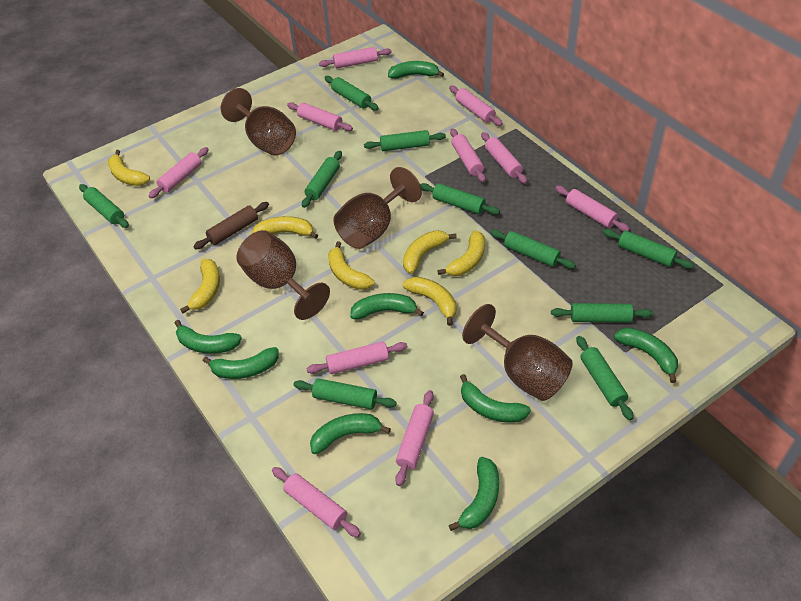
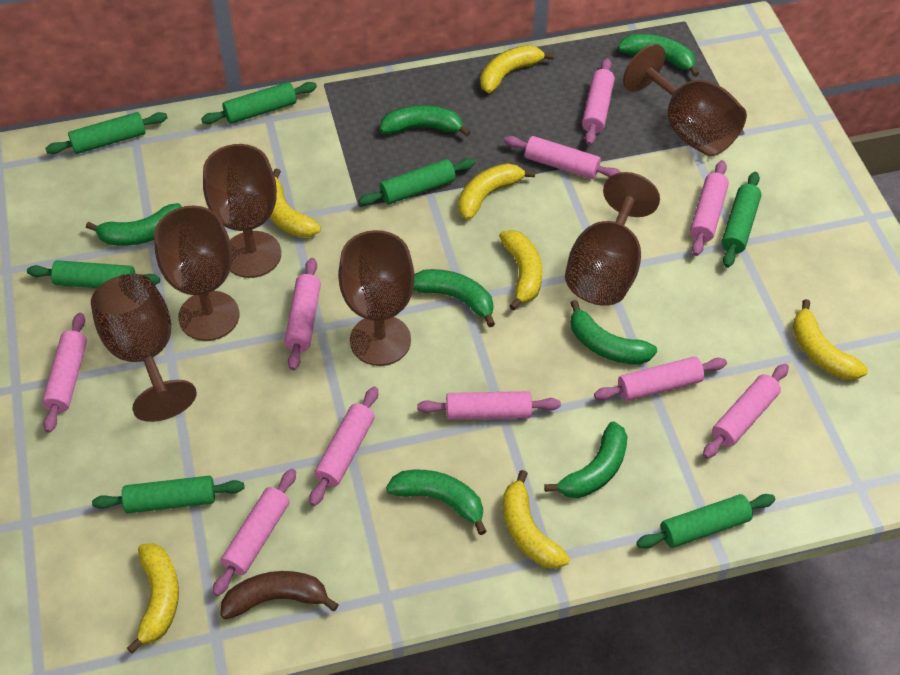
brown banana: none = 0 -> [220,571,339,619] = 1
brown goblet: [221,88,296,156] [237,230,330,320] [333,167,422,249] [462,304,573,401] = 4 -> [91,274,197,422] [154,206,239,341] [203,144,281,278] [338,230,415,366] [565,172,660,306] [623,44,747,156] = 6
brown rolling pin: [193,202,269,250] = 1 -> none = 0
green banana: [175,320,242,354] [203,347,279,379] [310,413,391,454] [350,293,424,319] [388,61,444,79] [449,457,499,531] [460,374,531,423] [614,328,678,383] = 8 -> [86,203,182,246] [380,105,471,137] [386,470,487,535] [413,269,495,327] [545,421,628,498] [570,300,657,364] [618,34,699,77] = 7
green rolling pin: [79,184,129,228] [293,378,397,409] [302,151,342,208] [324,76,379,111] [364,130,446,151] [420,183,500,215] [490,230,576,269] [551,303,653,323] [576,336,634,420] [603,229,694,269] = 10 -> [27,260,160,288] [45,112,168,154] [92,476,244,513] [201,82,317,124] [359,158,475,205] [637,494,775,549] [721,172,761,268] = 7

